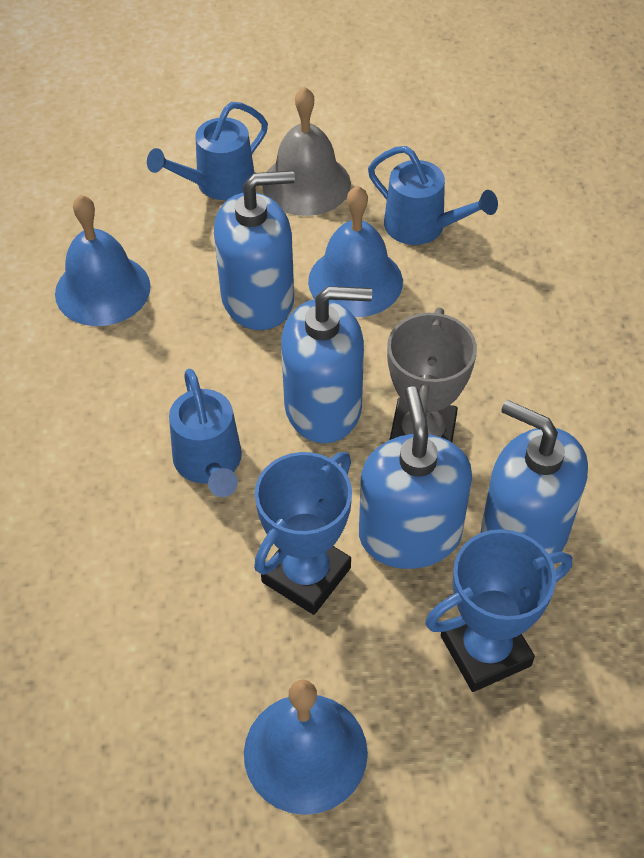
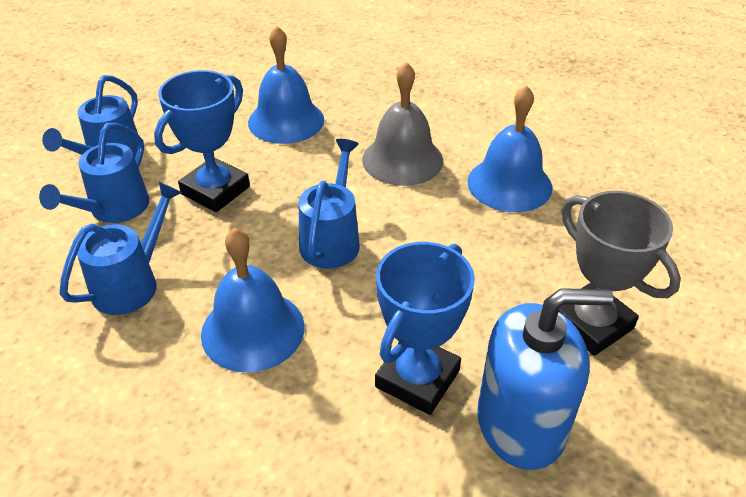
blue soap dispenser: [214,170,295,330] [281,286,372,443] [359,386,472,569] [481,400,588,554] = 4 -> [477,288,613,470] = 1
blue watering can: [147,102,268,200] [169,369,242,497] [368,146,498,245] = 3 -> [39,123,149,223] [42,75,138,157] [60,182,182,315] [299,139,360,269] = 4

